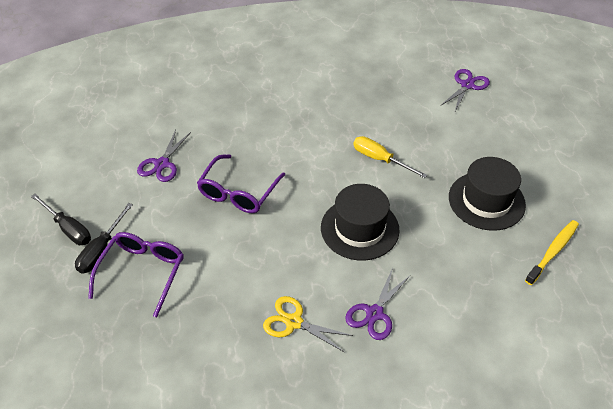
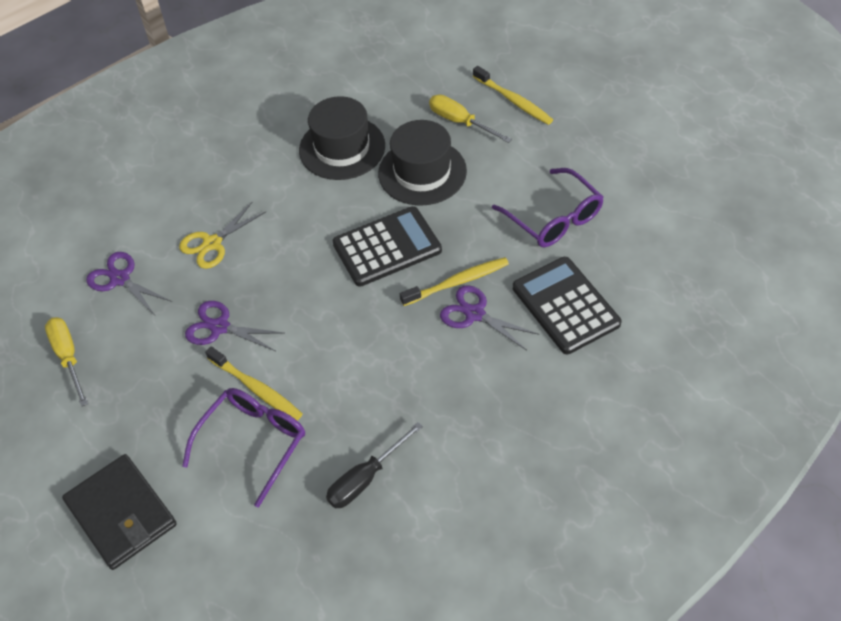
black calculator: none = 0 -> [333,206,442,287] [513,257,621,354] = 2
black screwdriver: [31,194,91,245] [75,203,133,273] = 2 -> [326,422,423,508] = 1
black wallet: none = 0 -> [62,454,177,570] = 1
yellow screwdriver: [353,136,427,178] = 1 -> [45,317,88,407] [429,94,512,143] = 2
yellow toothbrush: [525,220,579,285] = 1 -> [205,347,303,421] [400,257,509,306] [473,66,553,125] = 3

